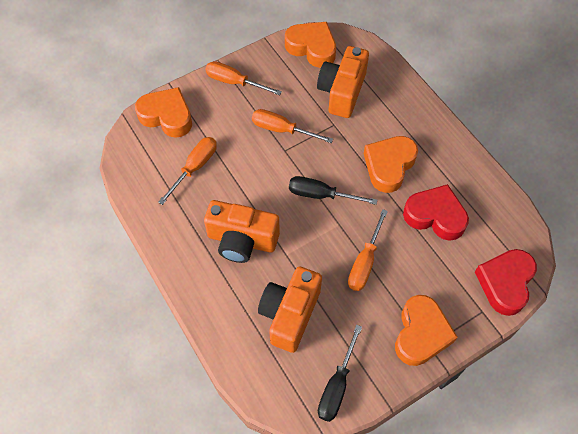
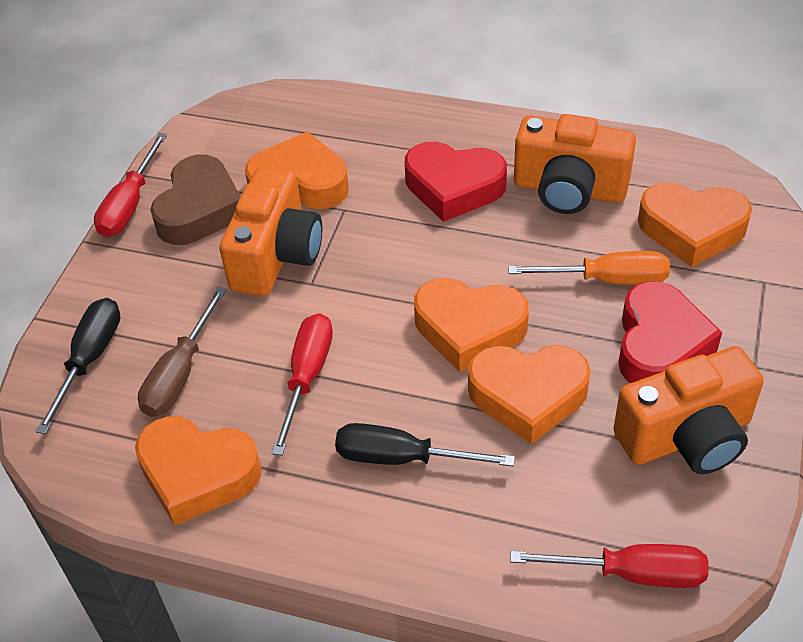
brown heart: none = 0 -> [150,155,241,245] = 1
brown screwdriver: none = 0 -> [138,287,227,417] = 1
orange heart: [135,87,192,138] [285,22,336,68] [364,136,418,193] [395,295,458,366] = 4 -> [135,416,262,526] [245,132,349,209] [414,278,529,372] [468,345,591,444] [638,182,752,267] = 5
orange screwdriver: [158,137,217,205] [205,61,282,96] [252,109,333,143] [348,209,388,291] = 4 -> [508,251,670,285] = 1
red screwdriver: none = 0 -> [94,133,167,237] [272,313,333,456] [510,544,709,588] = 3

